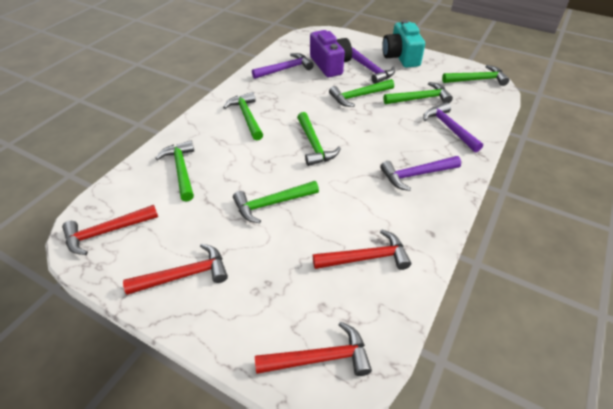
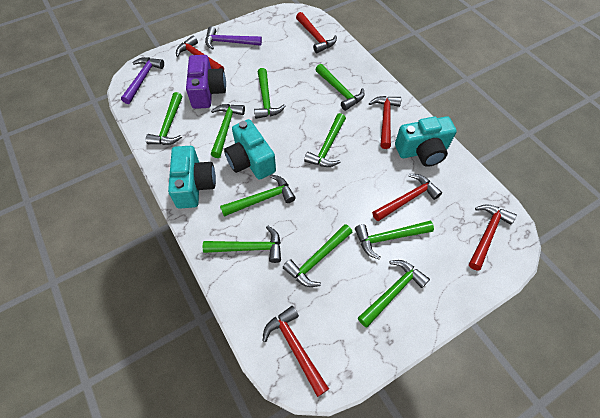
green hammer: [155,141,194,202] [223,92,263,140] [233,181,319,223] [297,112,341,166] [329,79,394,107] [383,82,453,104] [442,65,509,86] = 7 -> [146,92,182,145] [203,226,281,263] [211,104,245,158] [220,174,296,217] [254,68,286,119] [283,224,353,287] [304,113,346,167] [315,64,365,111] [355,221,434,260] [358,260,430,327] = 10
purple hammer: [252,53,314,79] [352,47,395,84] [380,156,461,191] [423,102,483,152] = 4 -> [121,57,164,104] [205,26,262,50] = 2
red hammer: [62,205,158,255] [123,244,228,295] [255,321,372,376] [313,230,411,270] = 4 -> [176,36,224,70] [263,306,329,397] [296,12,337,53] [369,96,401,149] [372,174,442,221] [469,204,517,271] = 6
turquoise camera: [382,20,425,68] = 1 -> [168,146,216,208] [224,119,276,180] [395,116,457,167] = 3

